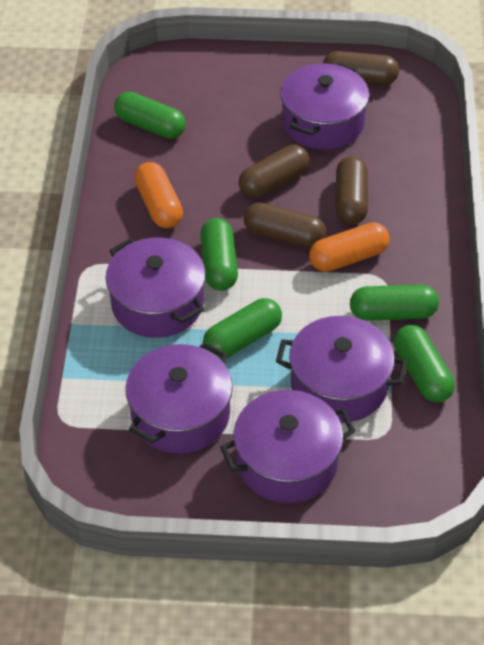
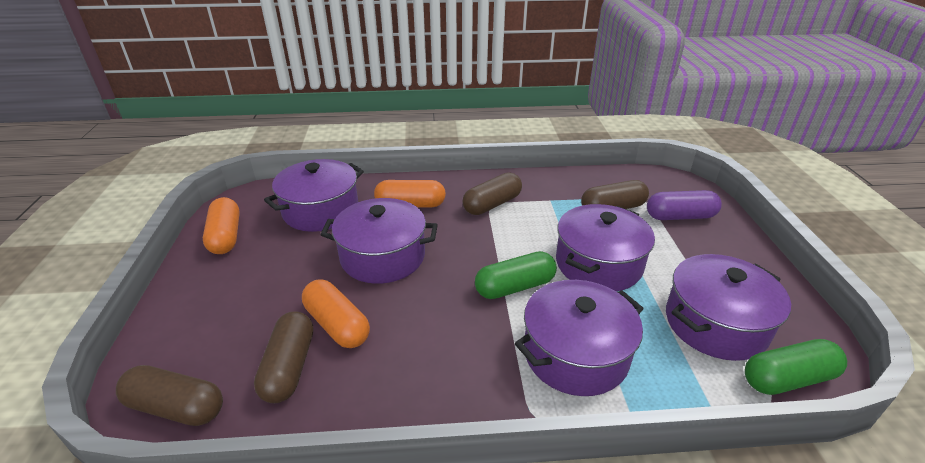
green capsule: [114,92,186,139] [200,218,238,291] [203,298,282,359] [350,285,439,321] [394,325,455,402] = 5 -> [475,251,557,299] [745,339,847,395] = 2
orange capsule: [134,162,183,228] [309,223,389,272] = 2 -> [203,197,240,254] [302,279,370,348] [374,180,446,207] = 3
purple capsule: none = 0 -> [647,190,722,220] = 1

